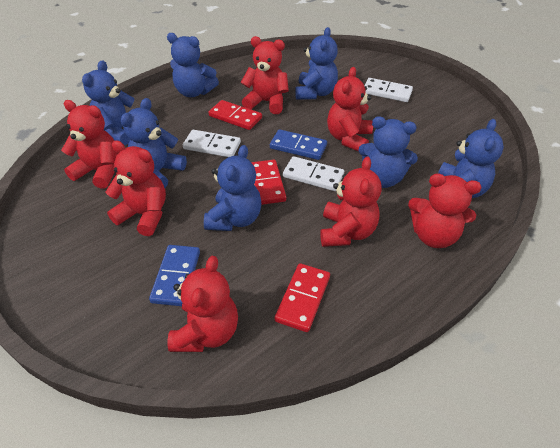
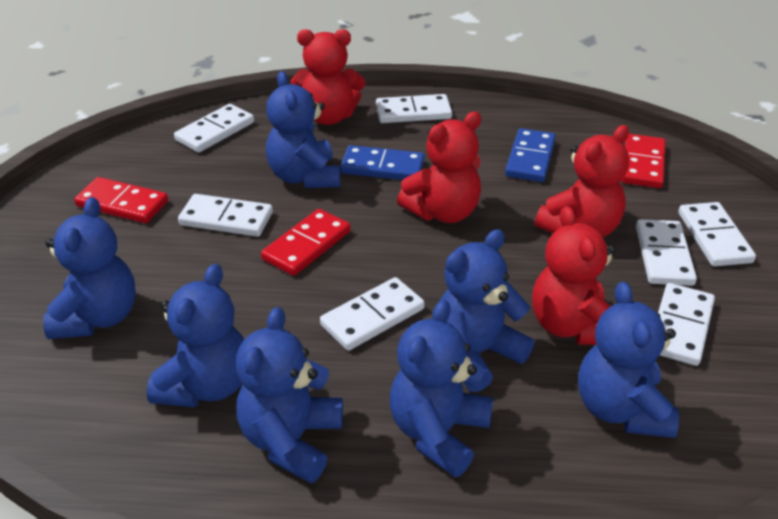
red teddy bear: [61,100,118,189] [105,140,166,236] [168,256,238,352] [241,36,289,114] [320,156,382,247] [327,67,373,152] [408,173,481,248] = 7 -> [291,29,365,125] [397,112,481,223] [532,206,616,345] [535,125,629,237] = 4
white domino: [183,130,241,157] [283,156,344,191] [364,78,413,102] = 3 -> [174,104,254,153] [178,194,273,237] [320,277,425,351] [376,94,452,123] [636,219,697,286] [658,283,715,366] [678,202,756,267] = 7

